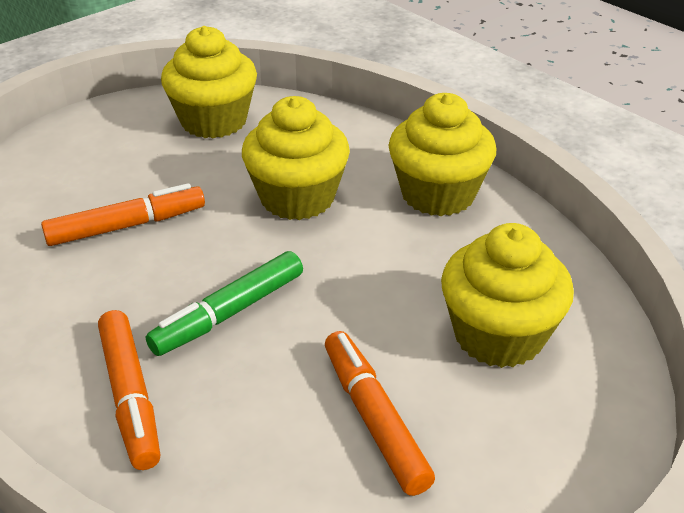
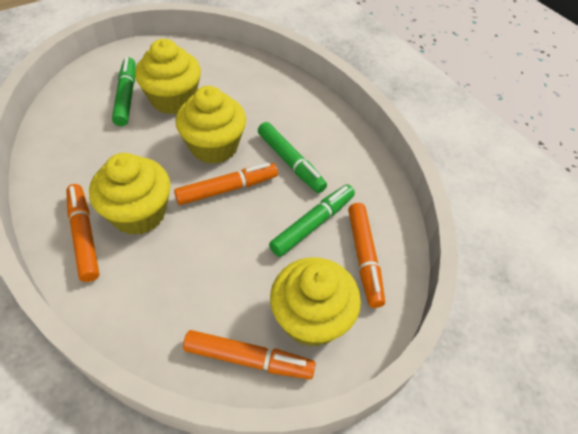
green marker: [146,251,303,356] = 1 -> [112,57,135,126] [258,122,327,193] [269,185,355,257] = 3
orange marker: [41,183,205,246] [98,310,160,470] [325,331,435,496] = 3 -> [66,184,100,282] [174,163,278,205] [183,330,316,380] [348,203,385,308] = 4

